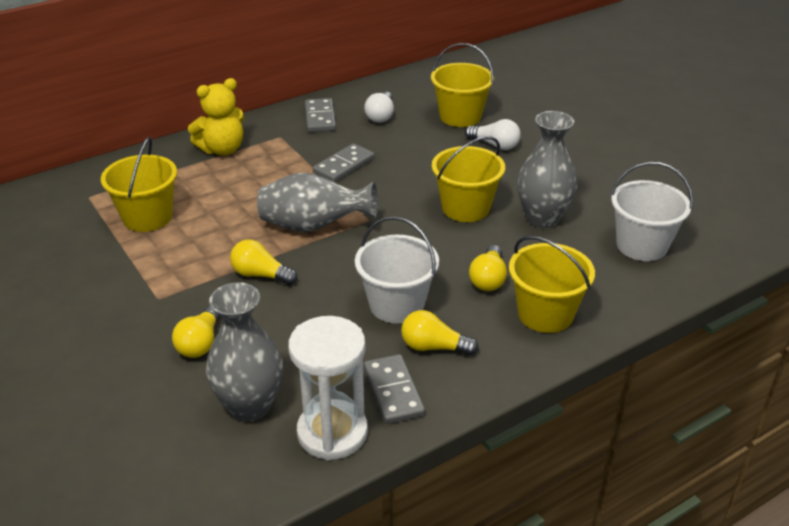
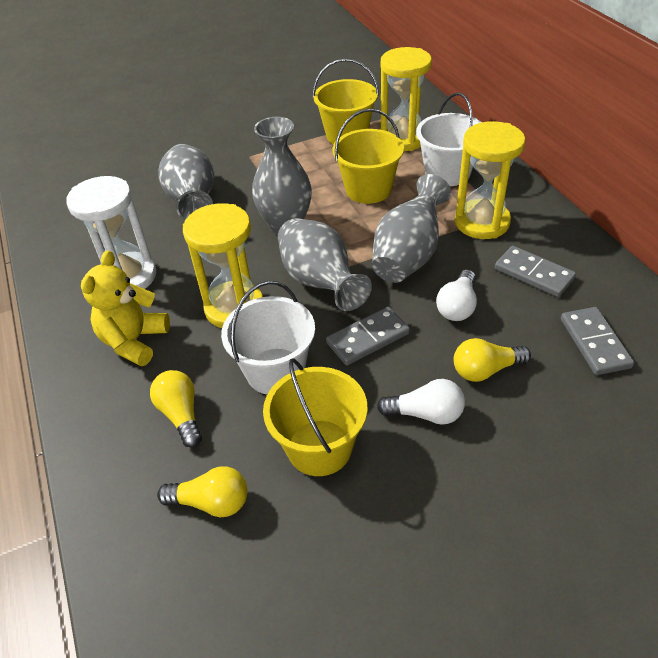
grey vase: [206,282,283,422] [257,172,378,232] [517,111,577,228] = 3 -> [158,144,214,220] [252,117,312,235] [278,218,372,311] [372,174,451,283] = 4
yellow bucket: [101,137,177,232] [431,43,494,127] [432,136,505,222] [509,236,595,333] = 4 -> [263,358,367,476] [313,58,379,144] [333,109,404,204] = 3
yellow hourglass: none = 0 -> [183,203,263,328] [381,47,432,151] [455,121,526,239] = 3
yellow light bulb: [172,305,221,358] [230,239,297,285] [401,310,479,356] [469,245,507,291] = 4 -> [150,370,202,448] [157,467,247,517] [454,338,531,382] = 3

